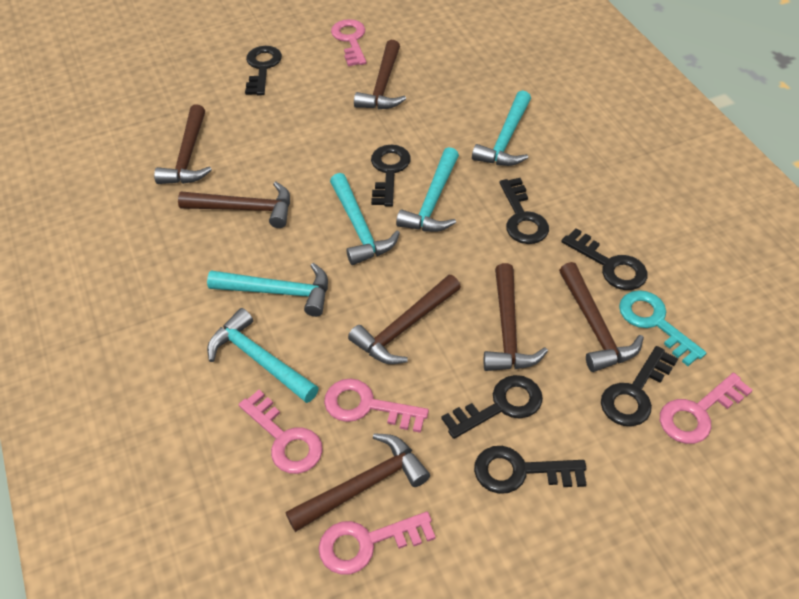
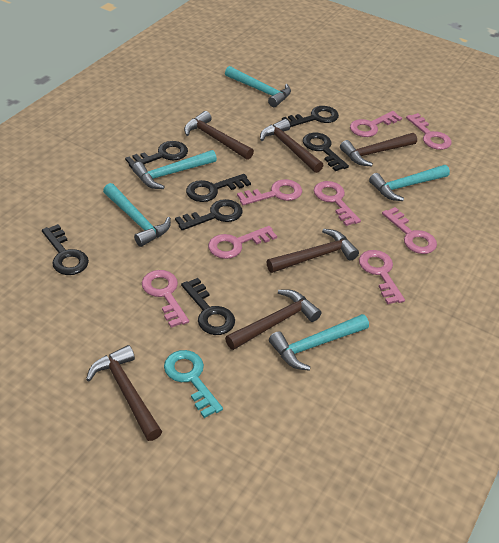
brown hammer: [154,105,212,184] [178,182,290,228] [285,433,430,532] [348,275,461,364] [354,40,406,109] [484,263,548,371] [559,262,644,372] = 7 -> [86,345,162,441] [184,111,254,160] [225,290,321,350] [260,119,324,173] [266,229,359,273] [340,133,417,167] = 6
pink key: [239,390,323,474] [319,511,436,575] [324,378,429,433] [331,19,367,66] [660,373,753,444] = 5 -> [142,270,189,328] [208,226,277,259] [237,179,302,205] [314,181,361,226] [350,111,402,137] [359,250,405,304] [382,207,437,254] [406,113,452,150] = 8

